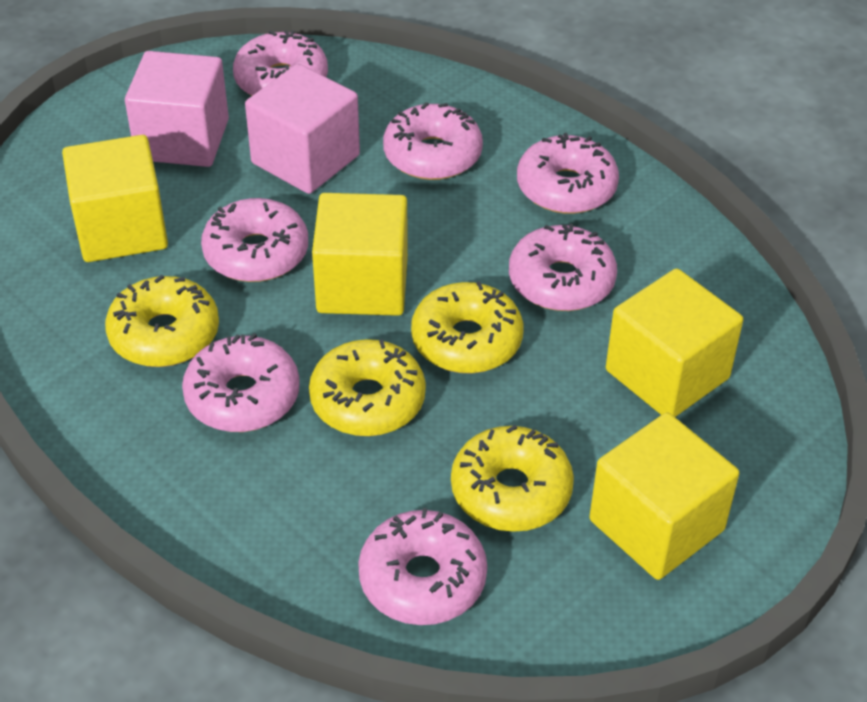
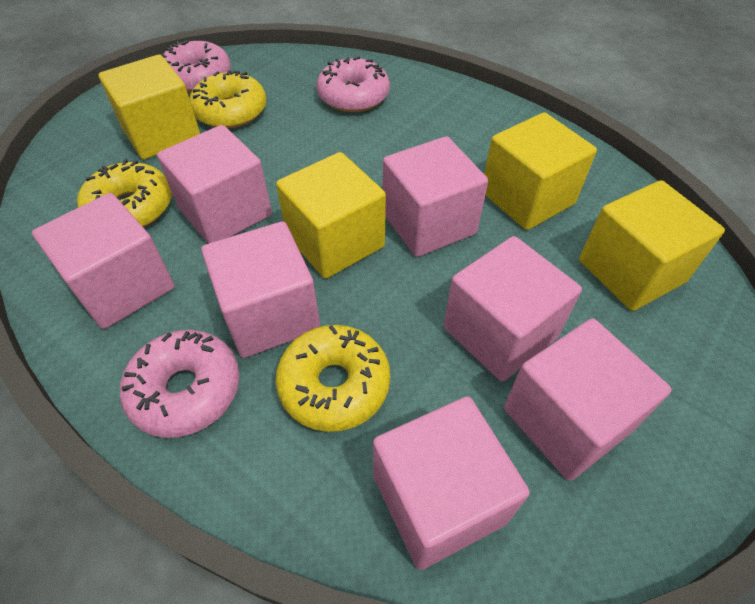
pink cube: [125,51,229,167] [245,64,360,194] = 2 -> [32,193,174,329] [157,125,272,244] [201,221,320,358] [373,396,530,570] [383,136,488,257] [444,236,582,382] [504,318,671,481] = 7
pink donut: [182,333,300,432] [201,198,308,282] [233,30,328,96] [358,508,487,625] [383,102,483,180] [509,224,617,311] [517,133,619,214] = 7 -> [120,330,240,438] [161,41,231,92] [316,56,390,113] = 3
yellow donut: [105,275,219,367] [309,339,426,436] [411,281,523,374] [451,425,574,532] = 4 -> [77,159,172,227] [190,70,266,129] [276,325,390,432] = 3

